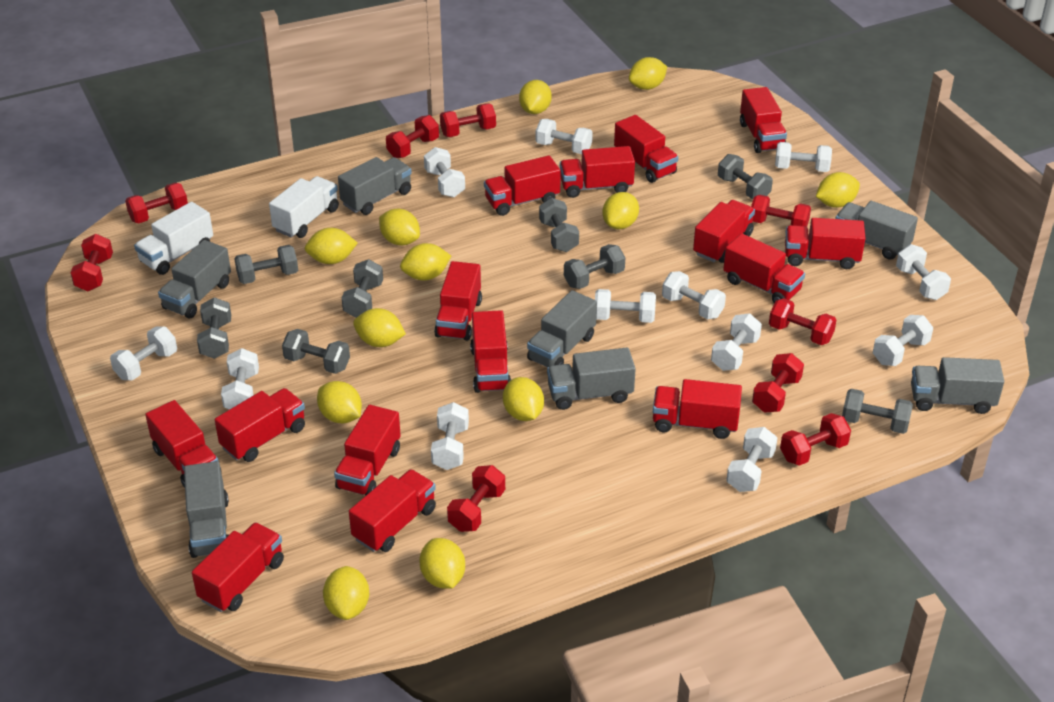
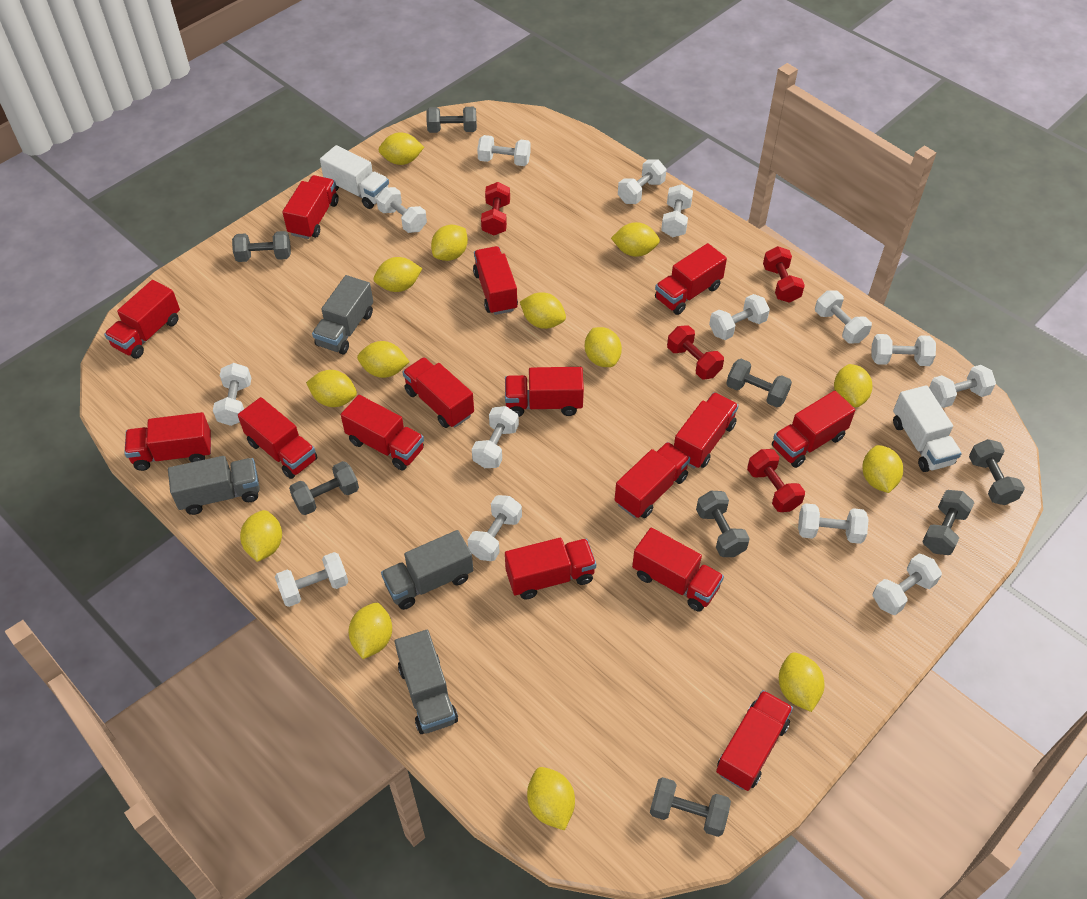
grey truck: [158,240,231,318] [184,461,229,558] [338,157,412,215] [527,290,597,367] [547,348,636,410] [835,201,918,260] [911,357,1004,414] = 7 -> [168,456,260,515] [312,275,373,354] [381,530,473,610] [395,630,458,734] = 4
red dumbbell: [71,234,113,291] [125,183,188,223] [386,115,439,158] [440,103,496,137] [447,465,505,532] [751,195,811,227] [752,353,804,413] [769,298,836,345] [780,413,851,466] = 9 -> [481,182,510,236] [667,325,724,379] [747,449,805,512] [763,246,805,303] = 4
white dumbbell: [110,326,177,380] [221,348,259,410] [424,147,465,198] [431,402,469,470] [536,119,593,154] [595,289,656,323] [662,271,726,319] [711,313,762,371] [726,427,777,492] [775,142,832,172] [873,315,933,366] [896,244,951,300] = 12 -> [213,363,251,426] [275,552,348,607] [376,187,427,233] [468,495,522,561] [472,406,519,468] [477,135,531,166] [618,159,666,204] [661,184,693,237] [709,294,770,340] [798,503,869,544] [815,290,872,343] [872,334,936,366] [873,554,942,615] [929,365,996,408] = 14
yellow lemon: [305,228,358,264] [317,381,362,424] [323,566,369,620] [353,308,406,347] [379,209,420,246] [400,243,451,280] [419,538,465,589] [503,377,544,421] [519,80,552,114] [602,192,639,229] [629,57,667,90] [816,172,860,208] = 12 -> [240,510,282,562] [306,370,357,407] [349,603,392,659] [357,341,409,378] [374,257,422,292] [378,132,424,165] [431,225,468,261] [520,292,566,329] [527,767,575,830] [585,327,622,367] [611,222,660,257] [779,652,824,712] [834,364,873,407] [862,445,903,493] = 14

